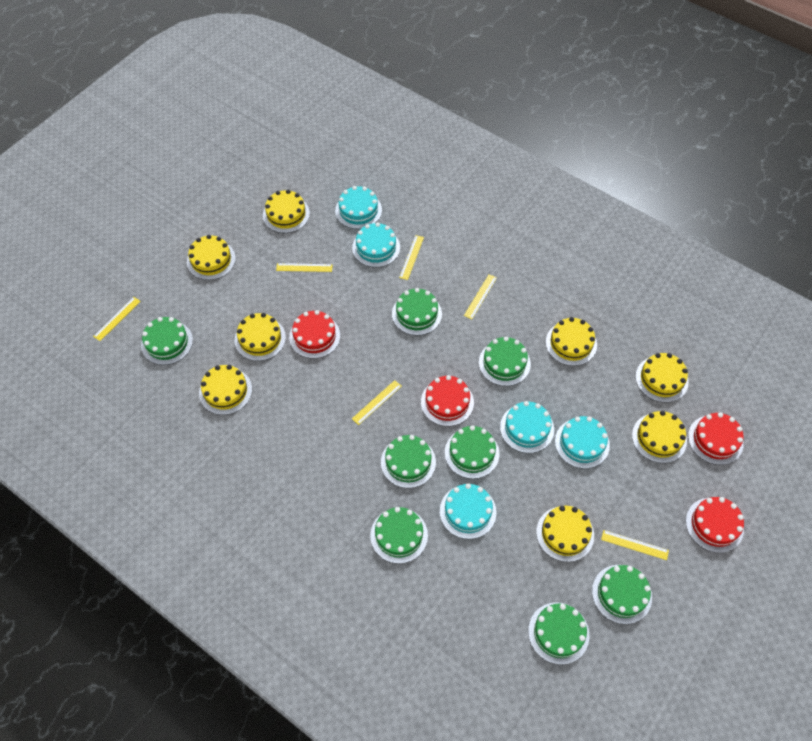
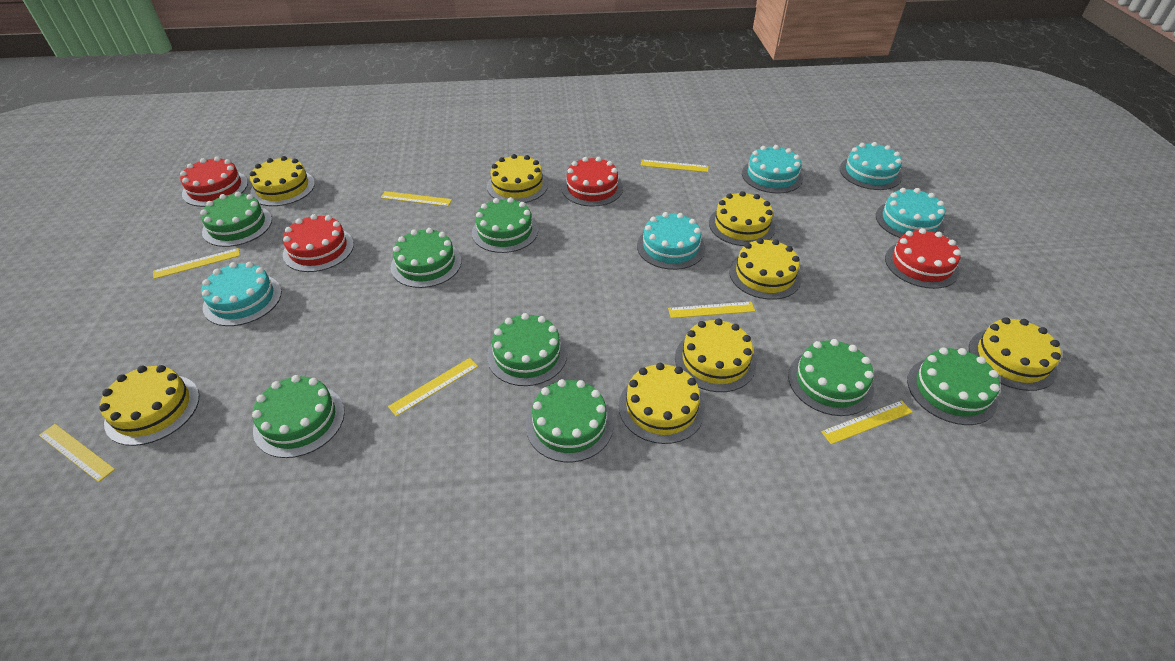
yellow ruler: [93,297,141,341] [276,263,333,272] [352,380,402,425] [399,235,424,280] [464,274,497,319] [601,530,669,560] = 6 -> [39,424,115,482] [153,248,240,279] [380,191,452,206] [388,358,478,416] [640,159,709,172] [668,302,755,318] [821,400,912,444] = 7

